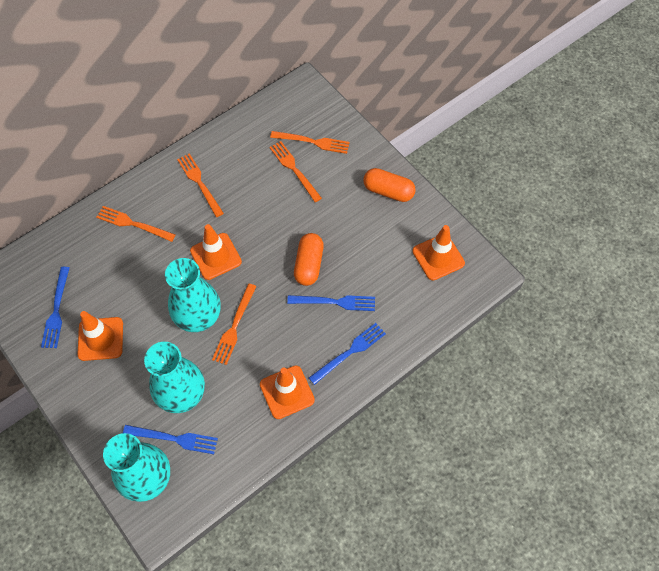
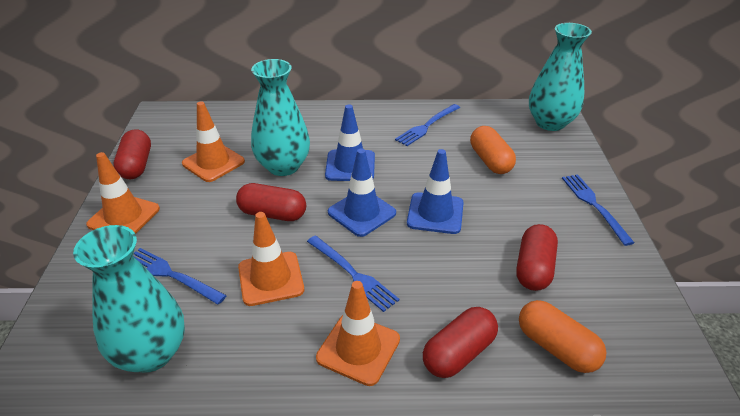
blue traffic cone: none = 0 -> [325,105,375,181] [328,149,396,237] [407,149,464,234] = 3
orange fork: [96,206,176,242] [177,153,224,217] [212,284,257,365] [269,141,322,202] [270,131,350,154] = 5 -> none = 0
red capsule: none = 0 -> [113,129,151,179] [236,183,306,221] [423,307,498,378] [516,224,558,291] = 4

